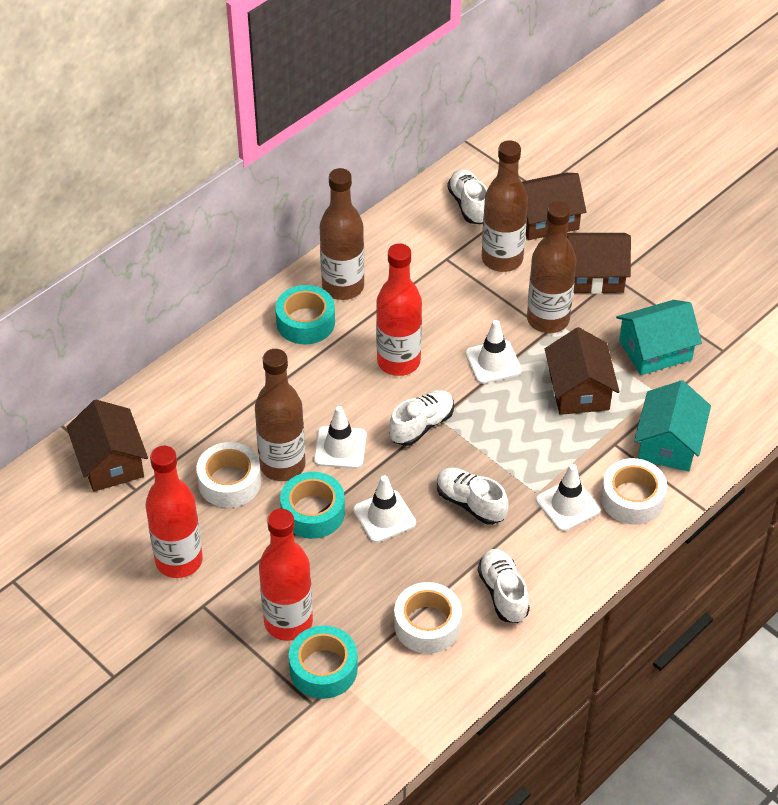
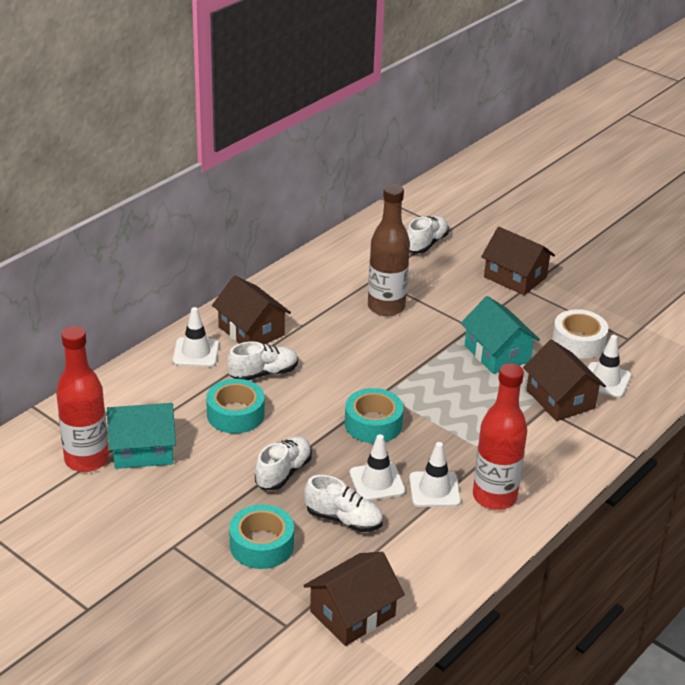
brown bottle: [255,349,306,481] [320,168,364,300] [482,140,528,272] [527,201,576,333] = 4 -> [368,184,410,316] = 1
red bottle: [145,446,203,578] [259,509,313,641] [376,243,422,376] = 3 -> [56,326,109,472] [473,363,527,510] = 2
white tape: [196,442,261,508] [394,582,462,654] [601,458,667,525] = 3 -> [552,309,608,359] = 1

